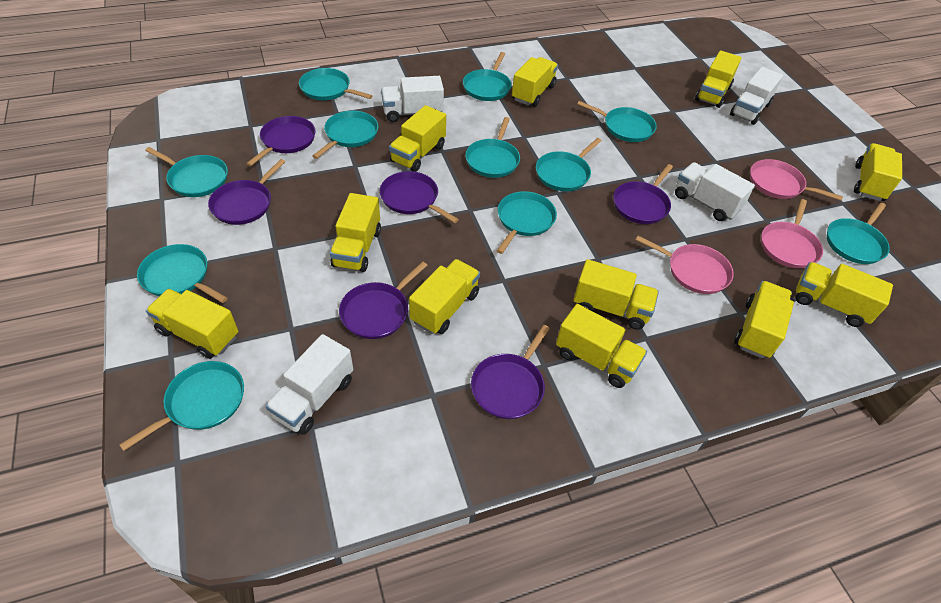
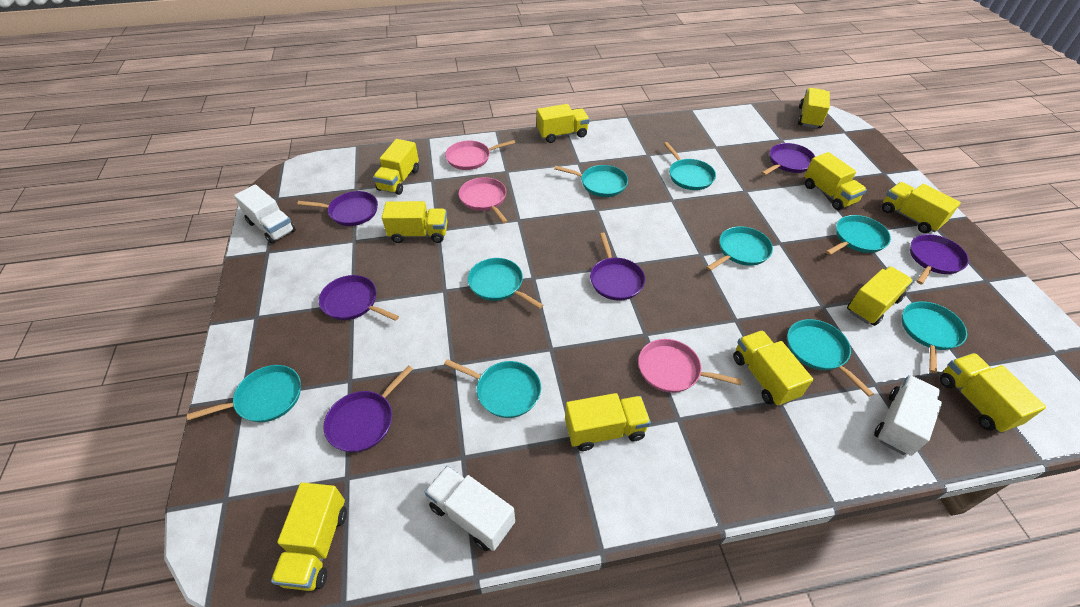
turquoise pan: [119,361,244,451] [137,244,228,303] [145,147,228,197] [299,68,372,100] [312,111,378,159] [463,52,511,101] [465,117,520,178] [497,191,557,254] [536,138,602,191] [577,101,657,142] [827,203,890,264] = 11 -> [187,365,301,422] [444,359,541,418] [468,258,543,309] [554,165,628,197] [664,142,716,190] [706,226,773,271] [787,319,874,397] [826,215,891,255] [902,301,967,374] = 9
white truck: [265,334,353,435] [381,76,444,122] [675,162,755,221] [730,67,783,125] = 4 -> [234,184,296,244] [425,466,515,551] [874,375,942,456] = 3

